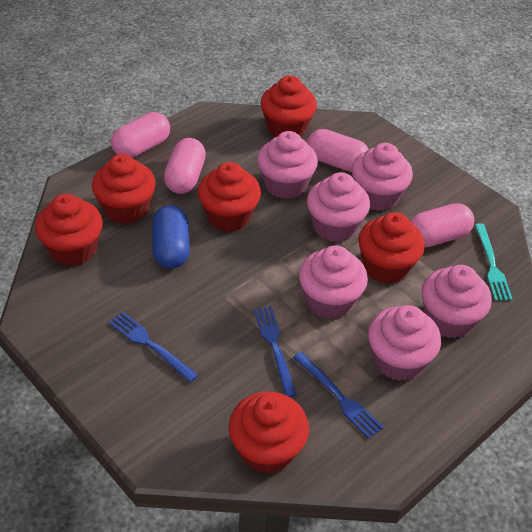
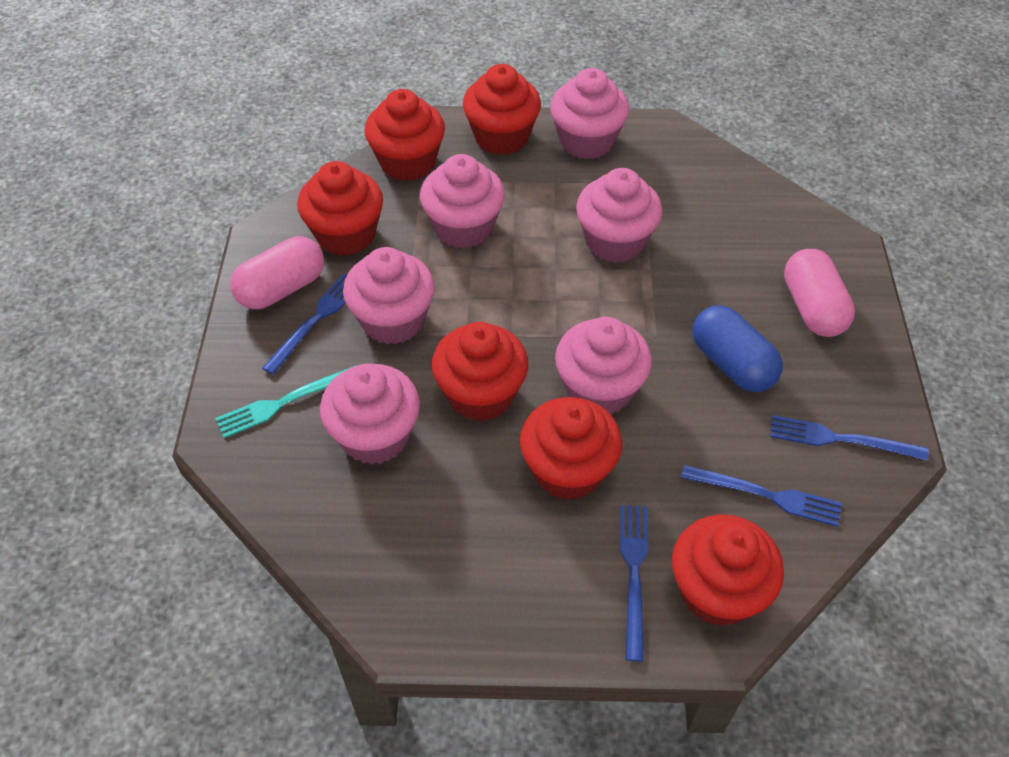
blue fork: [109,312,198,382] [254,306,297,397] [293,352,384,439] = 3 -> [262,274,347,375] [620,505,648,662] [681,465,842,527] [770,415,929,461] = 4
pink capsule: [111,112,170,158] [164,138,206,194] [307,129,369,172] [410,203,474,248] = 4 -> [230,236,324,309] [784,249,855,337] = 2

